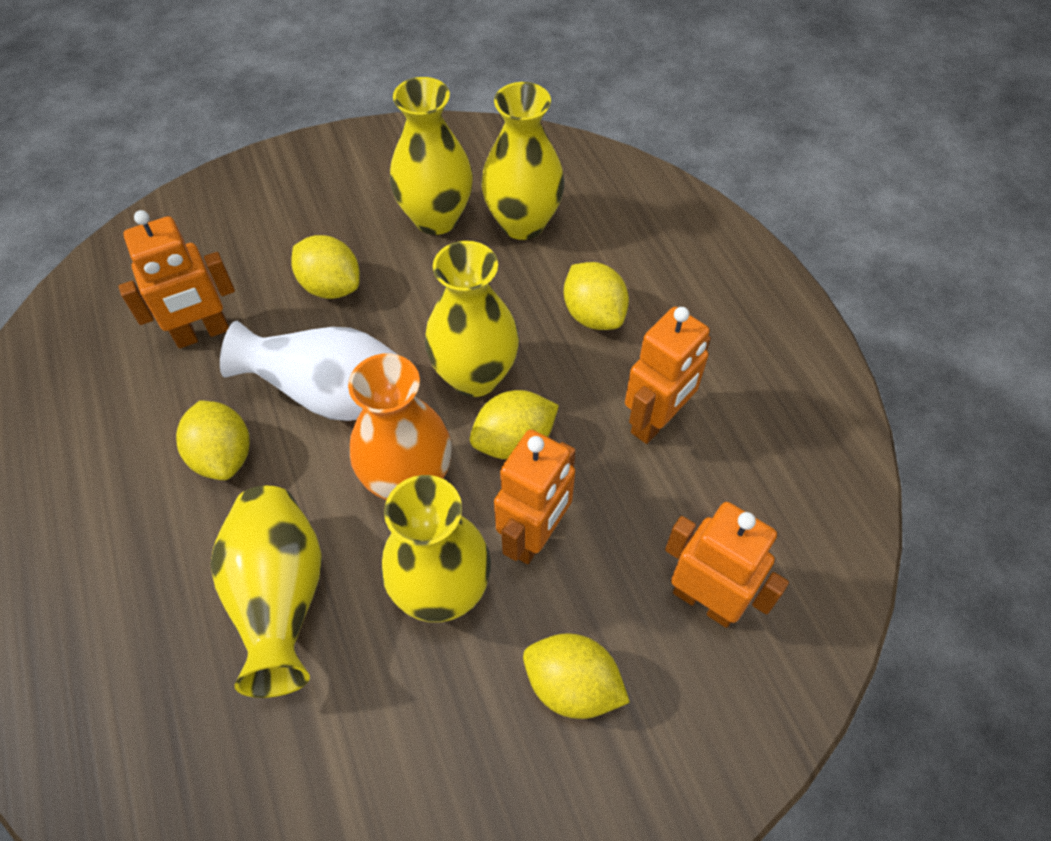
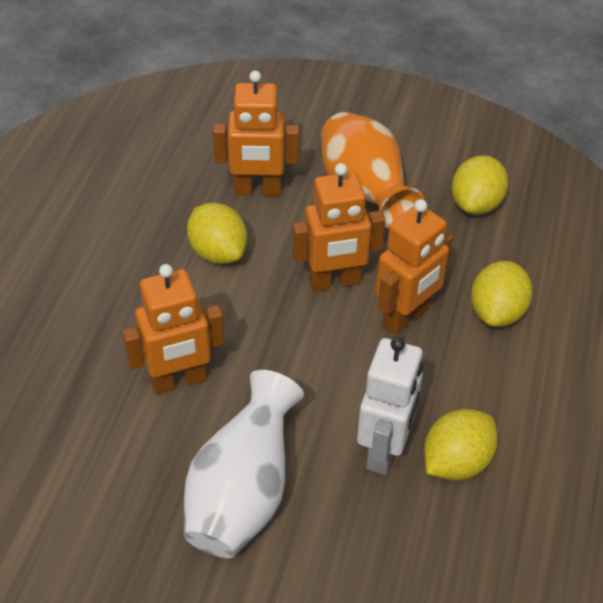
white robot: none = 0 -> [357,337,423,475] = 1
yellow lemon: [176,400,250,480] [291,235,360,299] [470,390,559,459] [523,633,630,719] [564,262,629,330] = 5 -> [187,203,248,264] [424,409,498,480] [452,155,508,215] [471,261,533,327] = 4
yellow vase: [210,486,322,698] [381,475,491,622] [390,77,473,235] [425,241,519,397] [481,82,564,240] = 5 -> none = 0

